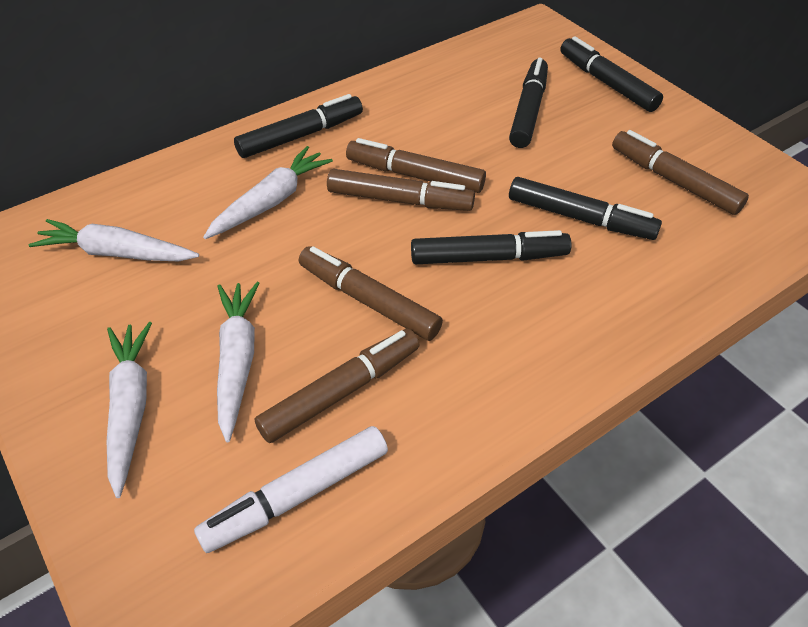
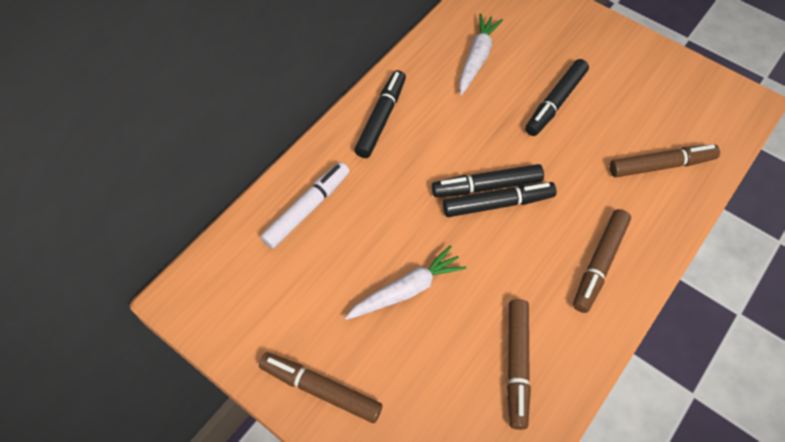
black marker: [234,94,363,158] [411,230,571,264] [509,58,548,148] [509,177,662,240] [560,36,663,112] = 5 -> [354,70,406,158] [432,164,544,197] [443,182,556,217] [525,59,589,136] = 4
brown marker: [255,328,420,443] [299,246,443,341] [327,169,475,211] [346,138,486,193] [612,130,749,215] = 5 -> [259,352,383,423] [507,299,531,430] [573,209,631,313] [610,144,720,177] = 4
white carrot: [29,219,199,261] [107,322,152,498] [203,146,333,239] [217,282,259,442] = 4 -> [345,245,466,320] [459,14,503,95] = 2

